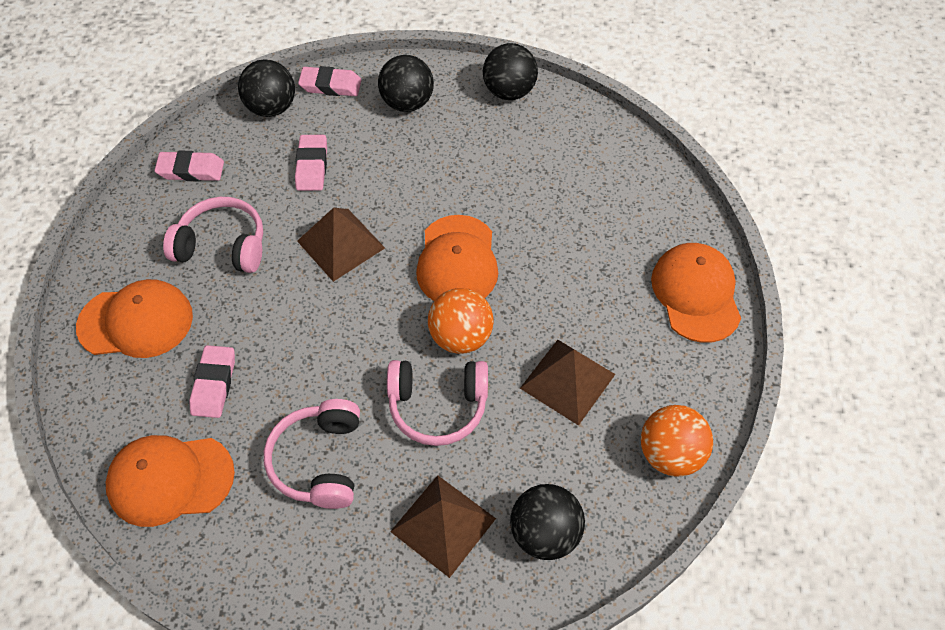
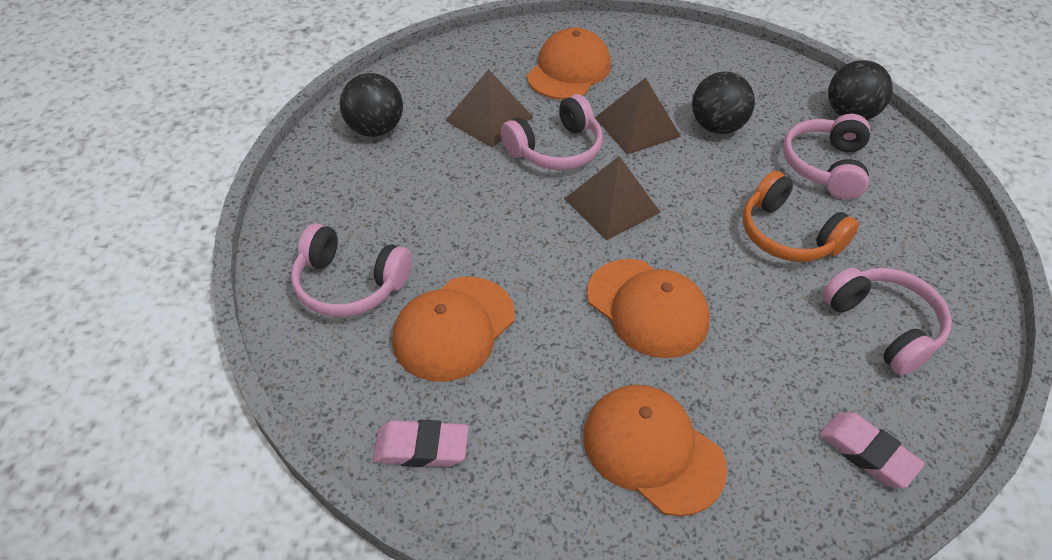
black ball: [238,59,295,117] [378,55,434,112] [483,43,538,100] [510,484,585,560] = 4 -> [340,73,403,137] [692,72,755,134] [828,60,893,120] = 3
orange ball: [428,288,494,354] [641,405,713,476] = 2 -> none = 0
orange headphones: none = 0 -> [743,171,859,262] = 1
pink eraser: [155,151,224,181] [189,345,235,418] [295,135,327,191] [298,66,361,96] = 4 -> [373,420,468,467] [819,412,925,488] = 2
pink headphones: [163,197,263,273] [264,399,360,509] [387,360,488,446] = 3 -> [291,223,412,317] [501,94,603,170] [783,114,870,199] [822,268,952,376] = 4

